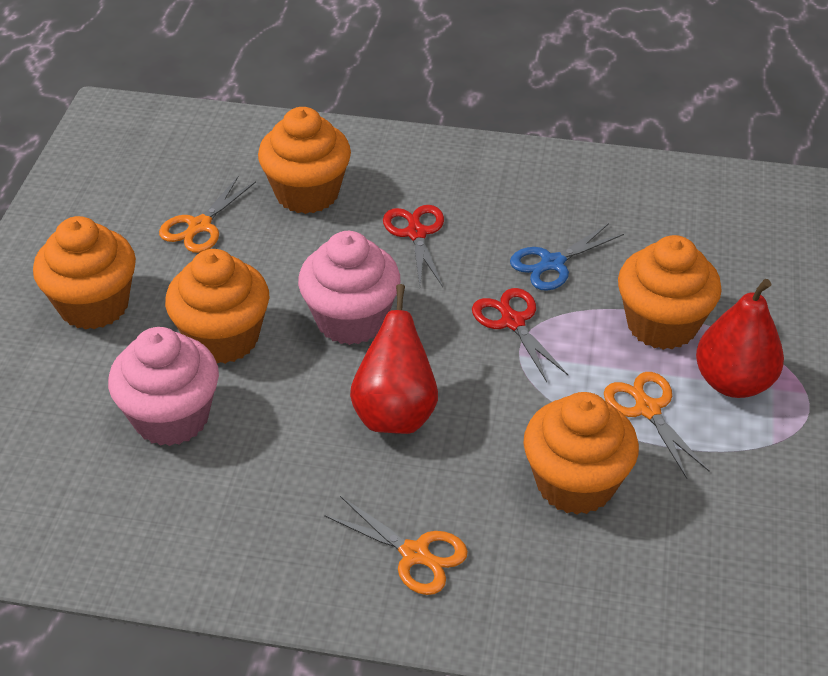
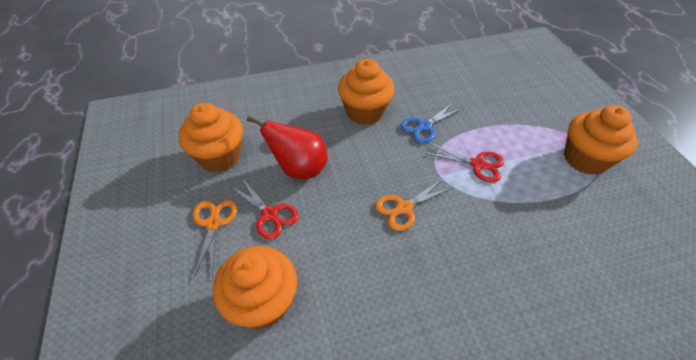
orange cupcake: [33,216,136,330] [165,249,269,364] [258,107,351,214] [523,392,639,514] [618,235,722,350] = 5 -> [178,103,243,172] [213,246,297,329] [338,59,395,125] [564,105,638,175] = 4
orange scissors: [159,175,256,253] [324,496,468,595] [604,372,710,479] = 3 -> [193,200,237,277] [375,179,454,231] = 2
pink cupcake: [108,327,219,446] [298,231,400,345] = 2 -> none = 0
red pear: [350,284,438,434] [696,279,784,398] = 2 -> [247,115,328,179] = 1

